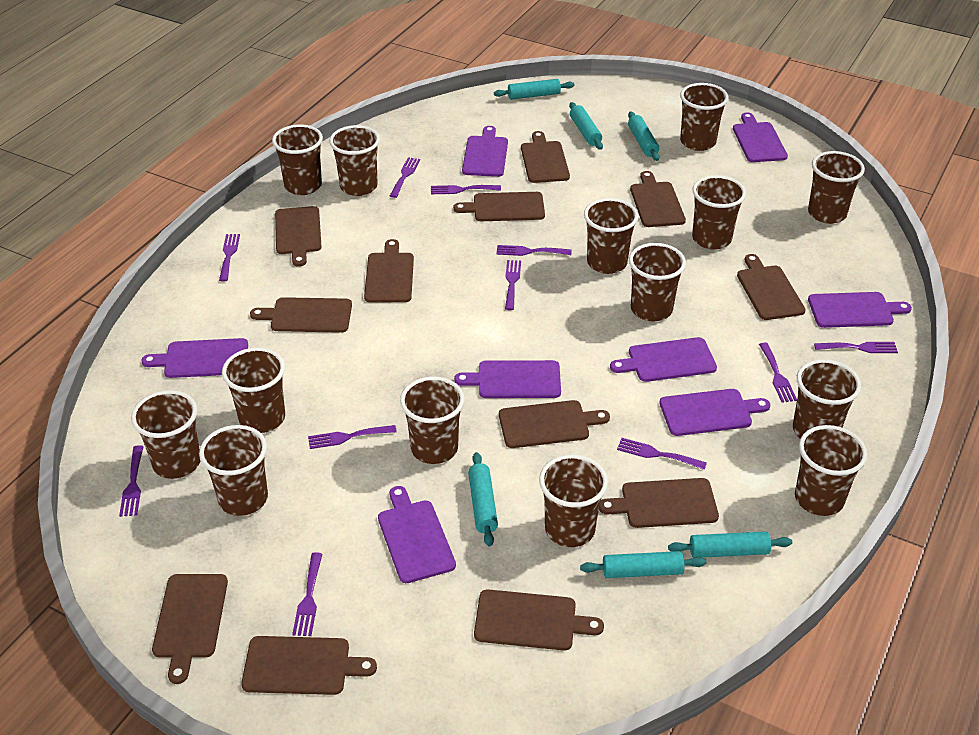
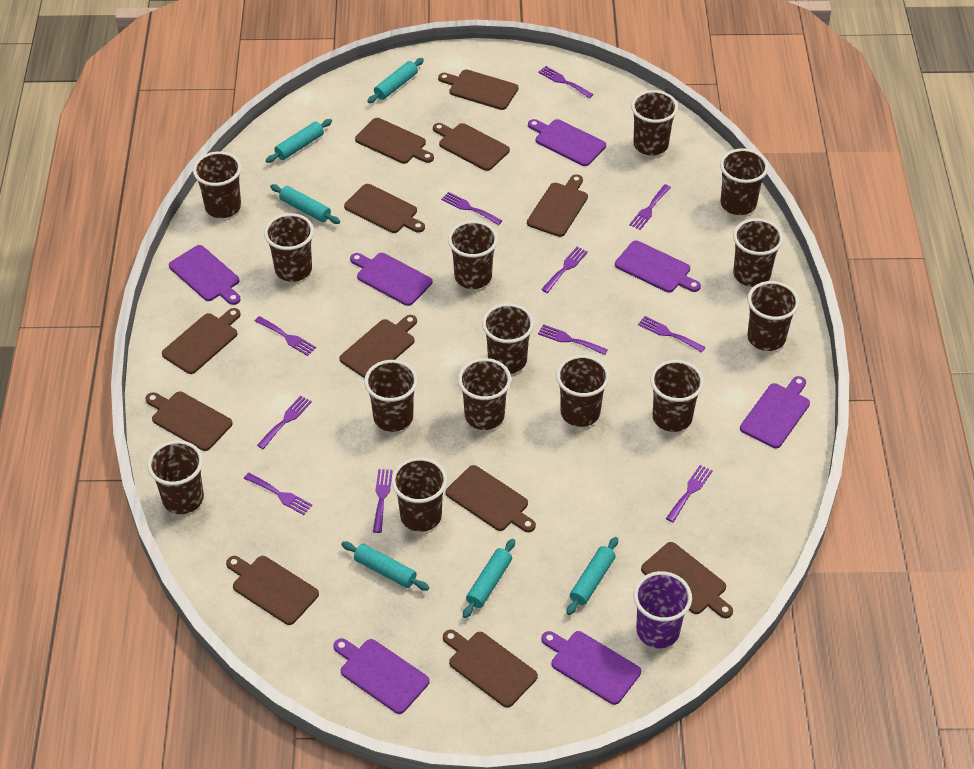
purple cup: none = 0 -> [633,571,692,648] = 1
purple cutting board: [142,338,248,378] [378,486,456,583] [454,360,561,398] [462,126,508,177] [610,337,717,382] [659,389,770,436] [733,113,788,162] [808,292,912,328] = 8 -> [169,245,241,305] [334,638,430,714] [350,253,432,306] [528,119,606,166] [542,631,641,705] [615,241,701,293] [740,376,810,448] = 7

